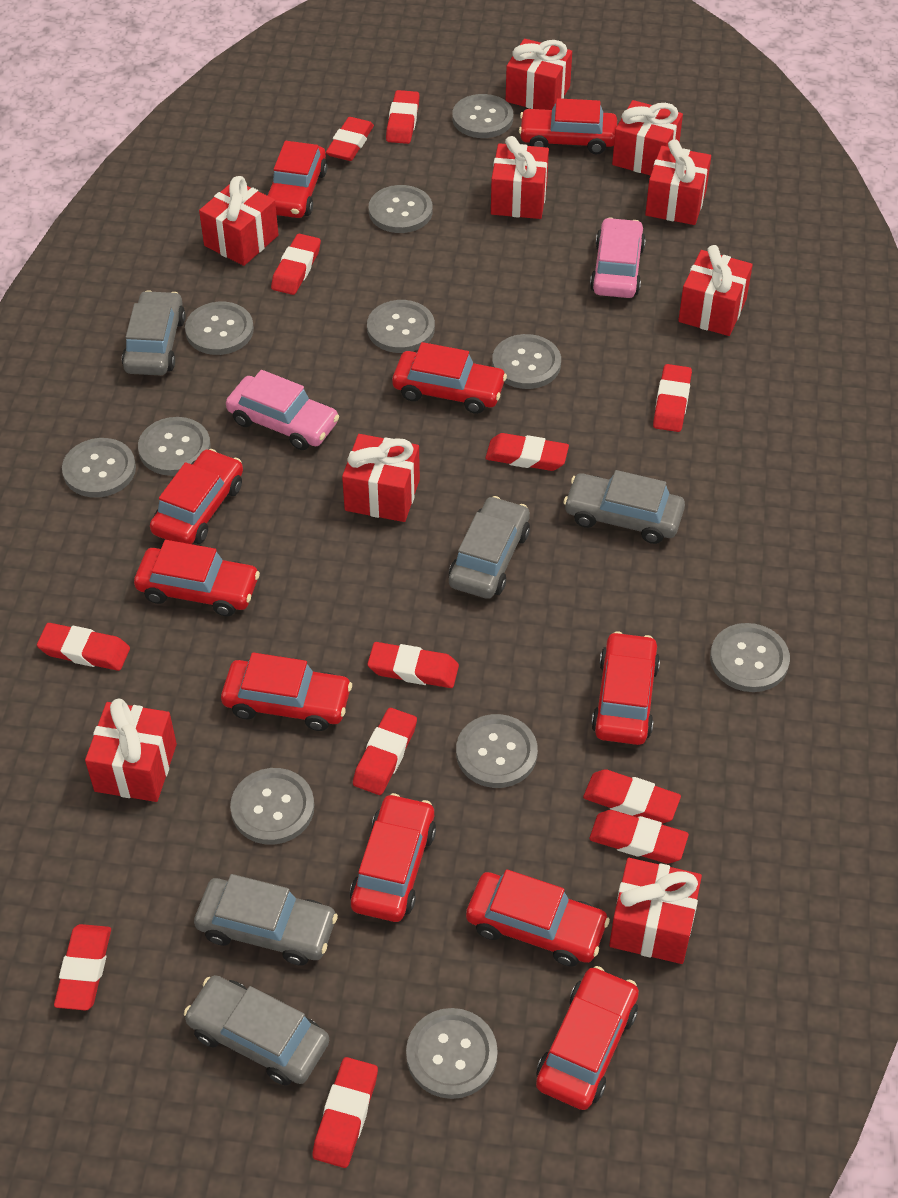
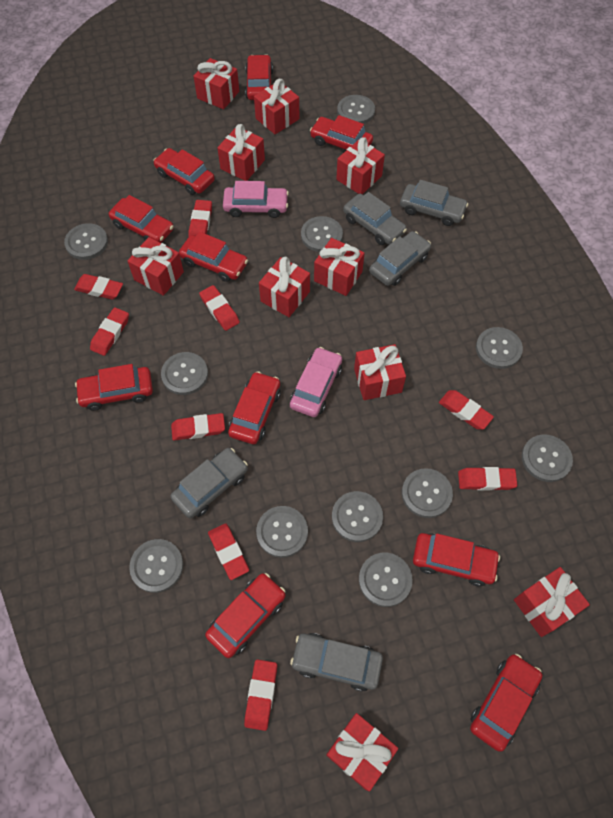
red eraser: [37,623,130,671] [54,924,111,1010] [271,234,321,295] [312,1057,378,1168] [326,117,374,161] [353,708,417,795] [368,642,459,688] [386,90,420,144] [485,433,569,471] [583,769,681,824] [589,810,689,864] [653,364,692,432] = 12 -> [74,274,123,300] [90,307,129,356] [171,413,225,441] [188,200,212,237] [199,285,240,331] [208,523,249,580] [244,659,277,731] [439,390,494,430] [458,467,517,491] = 9
red gift: [85,698,177,802] [199,176,279,266] [342,434,420,522] [491,136,549,219] [506,39,572,110] [609,858,702,964] [612,100,683,176] [645,139,711,225] [678,245,753,336] = 9 -> [127,237,184,296] [193,58,239,109] [217,124,265,181] [254,79,299,134] [259,257,310,317] [314,238,364,296] [326,713,398,792] [336,137,385,194] [354,344,406,400] [514,567,590,637] = 10

